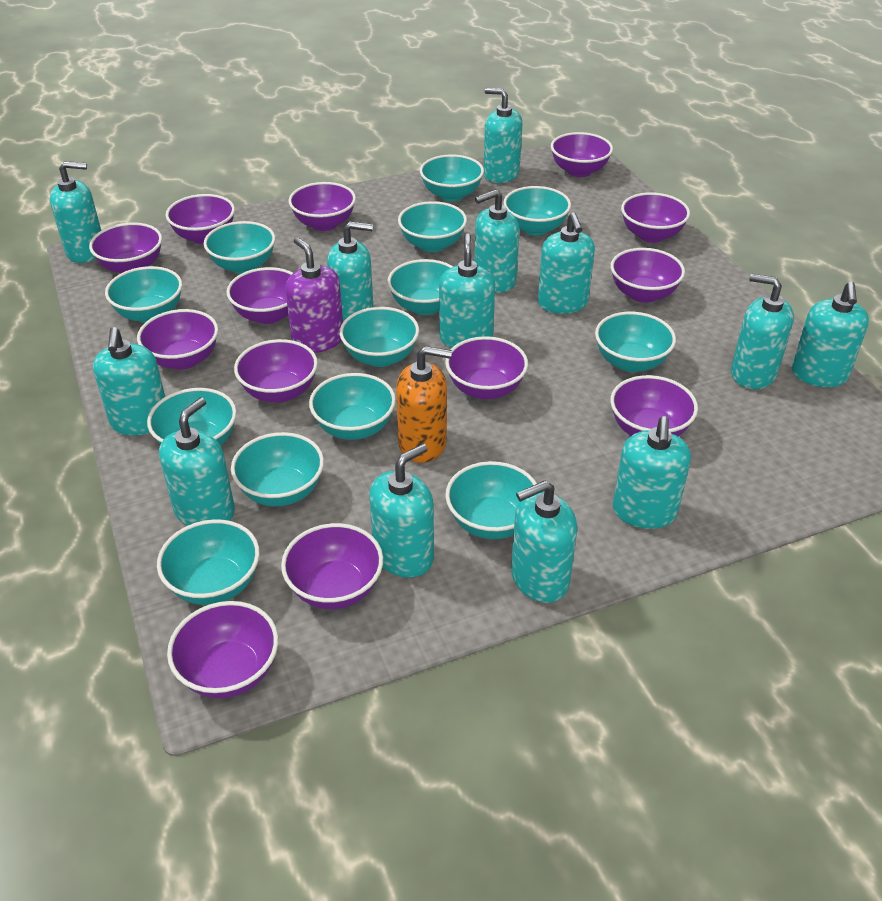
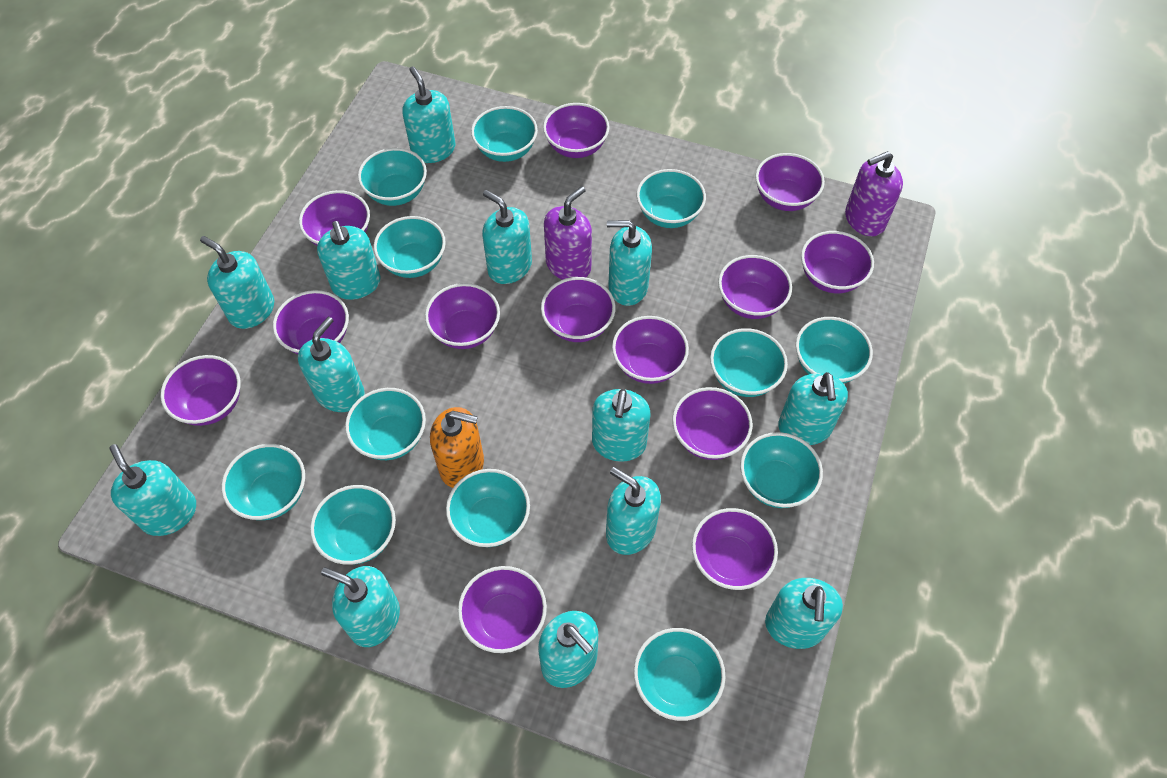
purple soap dispenser: [285,237,343,353] = 1 -> [544,186,592,280] [845,151,903,236] = 2
turquoise bowl: [105,266,182,323] [147,388,237,446] [157,519,260,605] [204,221,275,274] [231,432,324,506] [309,373,396,440] [340,307,419,367] [388,259,453,315] [398,201,467,252] [420,155,484,201] [445,461,537,539] [503,186,571,236] [595,312,676,372] = 13 -> [221,444,305,520] [310,485,396,565] [345,388,426,460] [358,148,427,206] [374,216,446,278] [446,469,530,547] [471,106,538,162] [634,628,725,721] [637,169,706,228] [710,328,788,397] [740,432,823,508] [795,317,873,384] = 12

